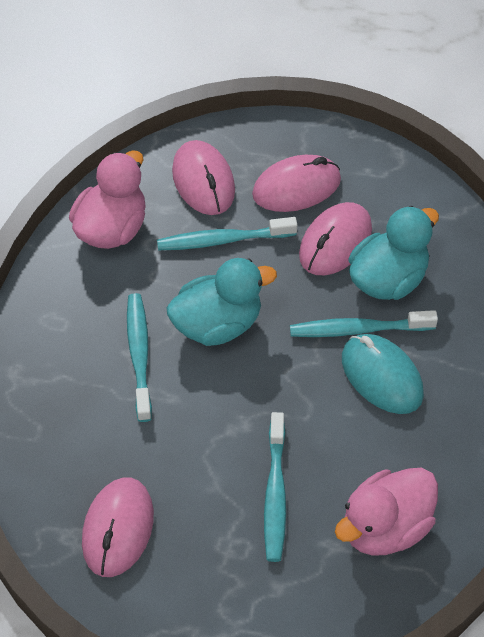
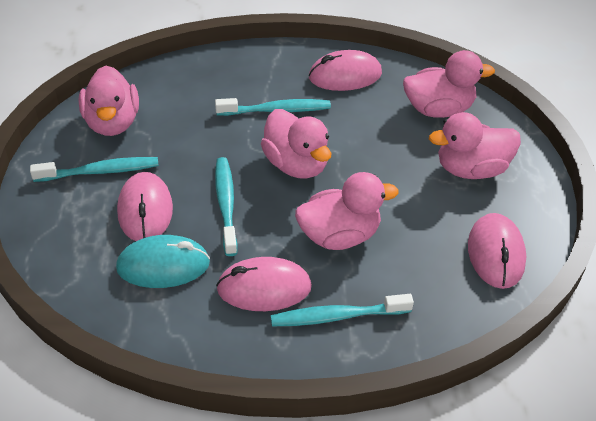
pink duck: [69,150,146,249] [335,468,438,556] = 2 -> [78,65,139,136] [261,109,331,179] [295,172,399,250] [403,50,495,118] [429,112,521,179] = 5
turquoise duck: [167,258,277,346] [349,206,439,300] = 2 -> none = 0

